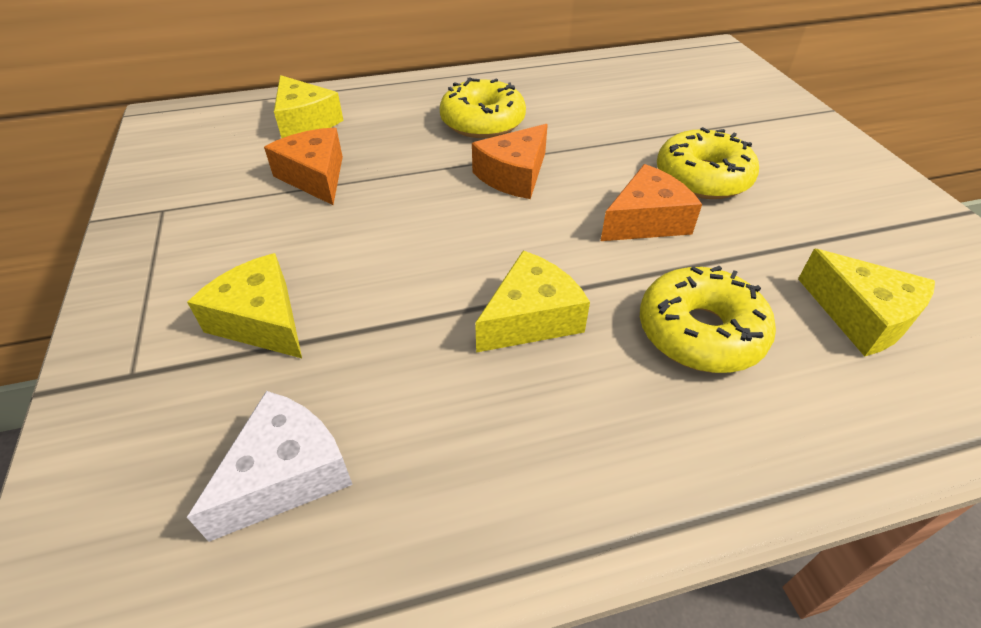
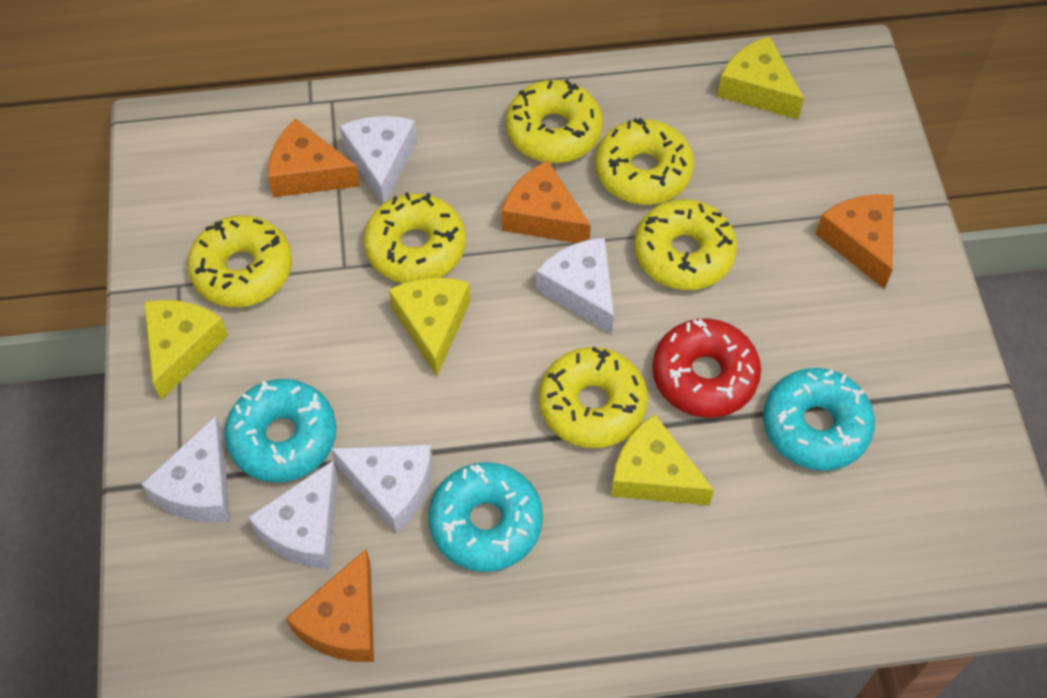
orange cheese: [264,128,343,205] [472,124,548,199] [601,164,702,241] = 3 -> [268,119,360,197] [286,549,374,662] [502,161,591,243] [815,194,893,289] = 4
red donut: none = 0 -> [652,318,761,418] = 1
turquoise donut: none = 0 -> [224,379,336,482] [428,462,543,572] [763,368,875,471] = 3
white cheese: [187,391,353,542] = 1 -> [141,416,230,522] [248,460,338,569] [331,445,433,533] [340,116,417,204] [536,238,614,334] = 5
yellow donut: [440,77,526,138] [640,266,776,373] [657,127,759,199] = 3 -> [187,215,292,307] [363,192,466,283] [506,80,603,163] [539,347,648,448] [595,118,694,205] [634,199,737,290] = 6

